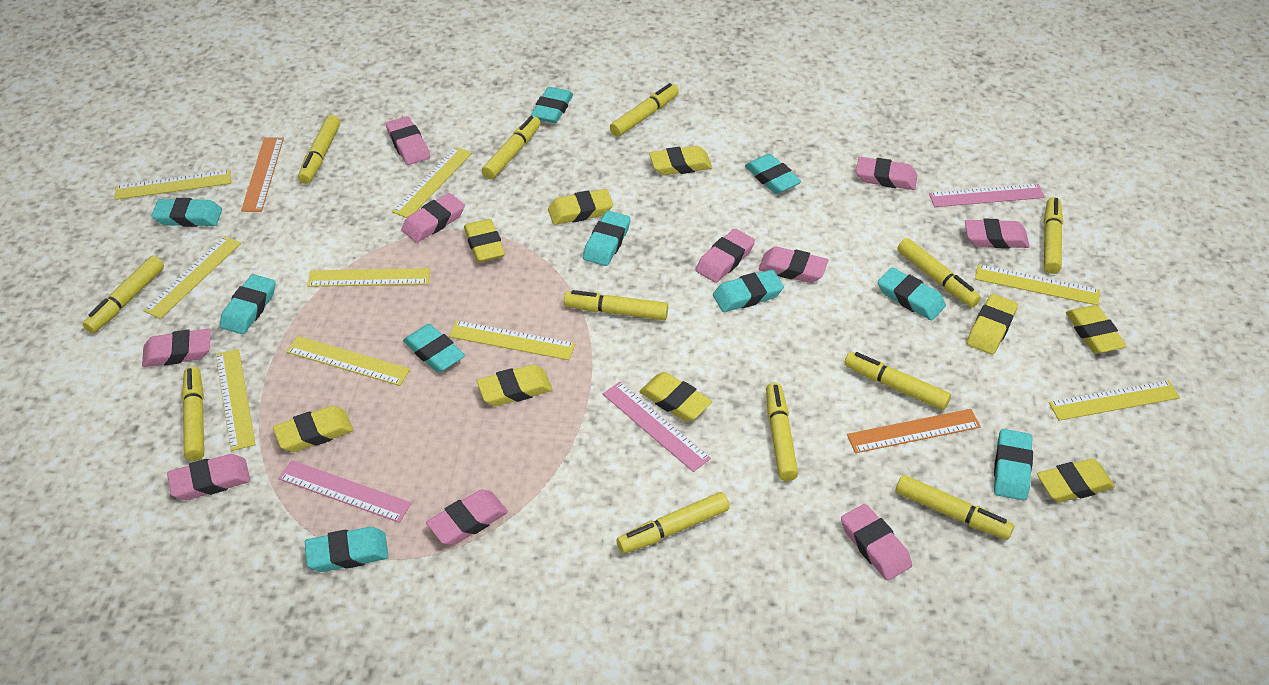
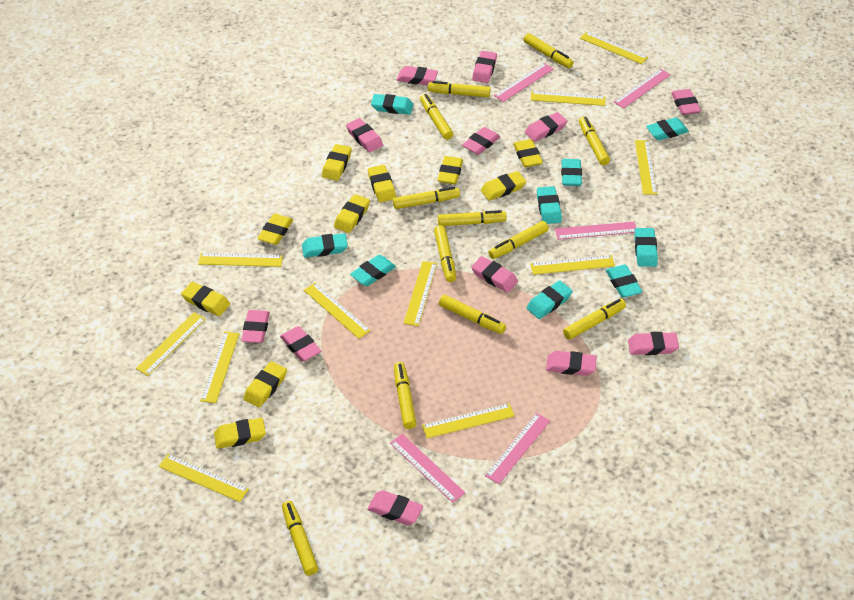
orange ruler: [241,137,284,212] [847,409,981,453] = 2 -> none = 0
pink eraser: [142,329,211,367] [167,454,250,500] [386,116,430,165] [401,193,465,243] [426,490,508,545] [696,229,755,283] [759,247,828,283] [841,504,912,581] [856,157,917,190] [965,219,1030,249] = 10 -> [241,310,270,343] [280,326,321,362] [346,118,383,152] [367,490,423,525] [397,66,438,86] [462,127,500,155] [471,256,518,293] [472,51,497,83] [525,112,567,142] [546,351,597,376] [628,332,679,355] [671,89,701,115] = 12
pink ruler: [278,460,412,523] [603,382,711,472] [929,184,1045,207] = 3 -> [390,434,465,503] [485,413,550,484] [494,63,553,102] [555,222,636,240] [614,69,671,109] = 5
turquoise eraser: [152,198,222,227] [220,274,276,334] [305,527,389,572] [403,324,465,372] [531,87,573,123] [583,211,631,266] [713,270,784,312] [745,154,801,194] [878,267,946,320] [994,429,1033,501] = 10 -> [302,233,348,258] [350,255,396,286] [371,94,413,115] [526,280,573,319] [537,186,562,224] [561,159,582,186] [606,265,642,298] [635,228,658,267] [646,117,689,140] = 9
yellow eraser: [273,406,353,452] [464,219,505,262] [477,364,552,406] [548,189,613,225] [639,372,712,422] [649,146,712,175] [967,294,1018,354] [1037,458,1115,503] [1066,305,1126,353] = 9 -> [181,282,230,316] [214,418,266,449] [243,361,287,408] [257,214,293,245] [322,144,352,181] [334,194,370,233] [368,165,396,202] [437,156,463,184] [481,171,526,201] [513,139,543,167] = 10
yellow ruler: [115,170,231,200] [143,236,241,319] [216,349,256,451] [286,336,410,386] [307,268,430,287] [392,147,472,218] [449,320,575,360] [975,264,1100,305] [1049,380,1180,421] = 9 -> [136,312,206,376] [159,454,249,502] [198,253,283,267] [200,331,239,403] [304,282,371,339] [403,261,437,326] [422,403,515,438] [530,255,615,275] [531,91,605,106] [580,31,648,64] [635,140,657,195] = 11

